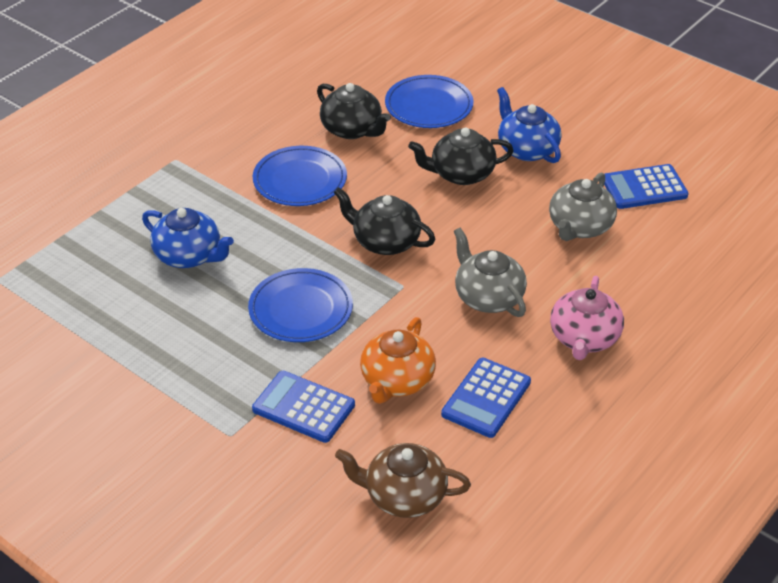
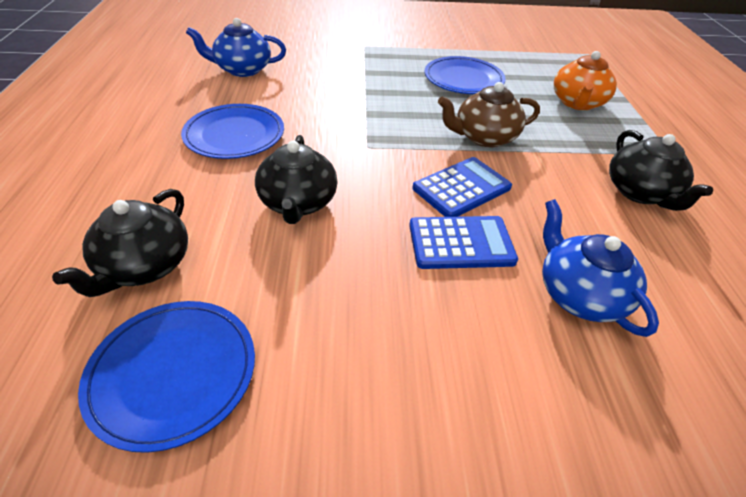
blue calculator: [252,371,355,443] [441,358,531,438] [604,164,689,209] = 3 -> [409,216,518,269] [412,157,512,217] = 2
grey teapot: [454,228,527,317] [549,172,617,241] = 2 -> none = 0
pink teapot: [550,276,624,360] = 1 -> none = 0

